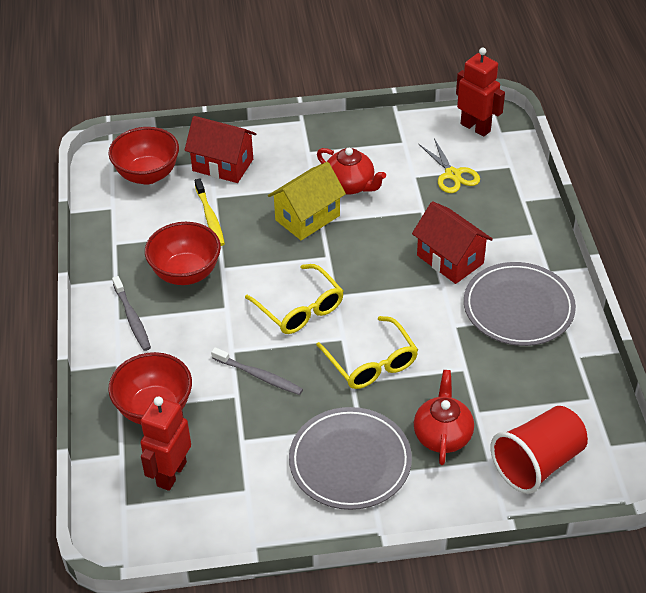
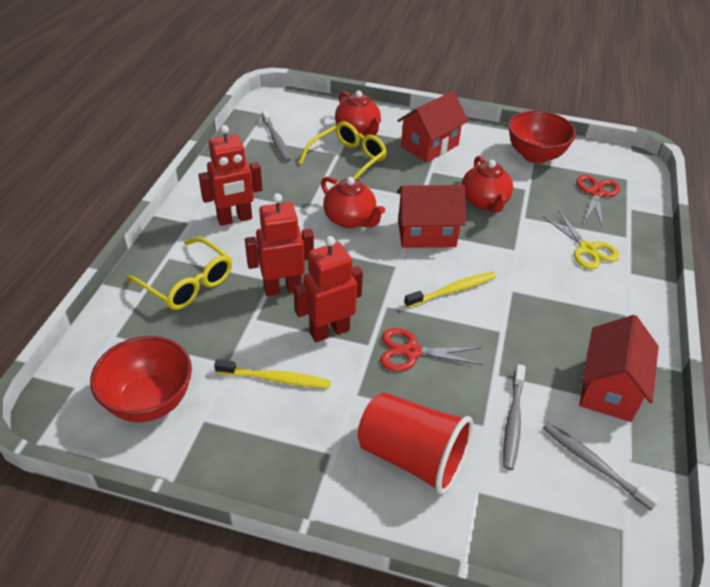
grey plate: [289,407,412,510] [464,262,576,346] = 2 -> none = 0
grey toothbrush: [112,276,151,351] [211,347,303,395] = 2 -> [262,110,291,162] [503,364,526,470] [543,422,661,511] = 3
red bowl: [108,127,179,185] [108,352,192,425] [145,222,221,285] = 3 -> [90,336,192,422] [508,110,576,164] = 2
red house: [184,116,257,183] [412,201,493,284] = 2 -> [397,185,466,248] [398,91,468,162] [579,315,659,422] = 3
red robot: [141,396,191,491] [456,48,505,137] = 2 -> [199,125,262,226] [245,193,314,296] [294,236,363,342] = 3
red scissors: none = 0 -> [380,328,483,371] [576,175,620,226] = 2
red teapot: [317,148,386,195] [414,370,474,465] = 2 -> [321,177,385,228] [335,91,381,136] [462,156,513,213] = 3
yellow house: [268,162,346,240] = 1 -> none = 0
yellow toothbrush: [195,179,225,246] = 1 -> [214,359,331,388] [404,272,496,308] = 2

